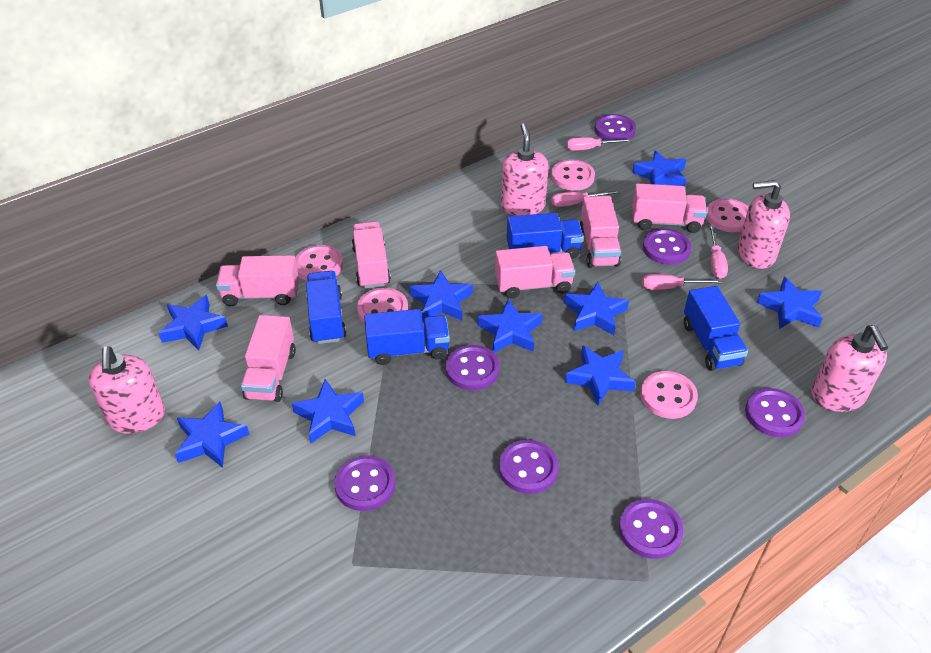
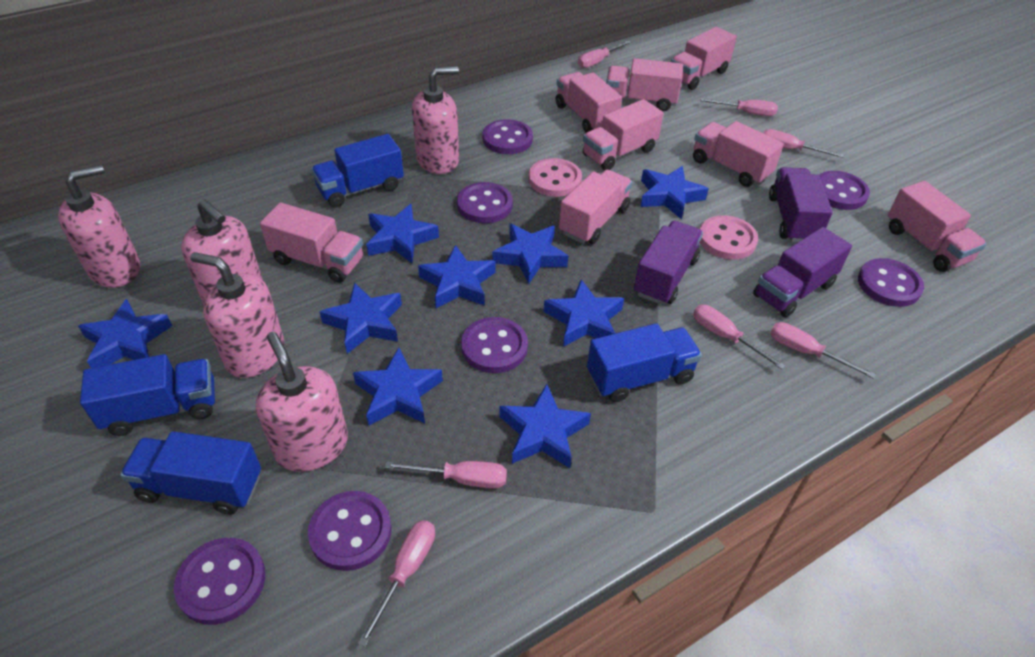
pink button: [295,245,343,281] [357,288,408,323] [551,159,595,190] [640,371,698,419] [706,198,749,232] = 5 -> [528,158,582,197] [700,215,758,260] = 2
pink screwdriver: [551,190,621,207] [566,137,632,151] [642,274,722,290] [709,225,728,279] = 4 -> [358,520,435,647] [385,461,507,489] [578,40,631,68] [693,305,785,369] [700,98,778,116] [763,129,844,158] [770,322,876,379] = 7
pink soap dispenser: [88,347,165,434] [501,123,549,216] [737,180,790,269] [812,325,888,412] = 4 -> [58,165,140,288] [181,199,263,304] [190,252,284,378] [255,332,348,472] [412,66,459,174] = 5
pink truck: [216,255,299,306] [241,315,296,402] [352,221,391,289] [495,246,575,299] [580,196,621,268] [632,183,707,233] = 6 -> [260,202,363,283] [556,72,622,133] [559,170,632,244] [583,99,664,170] [606,58,683,111] [671,27,737,90] [693,121,784,187] [888,181,987,272] = 8
purple truck: none = 0 -> [634,220,703,305] [753,227,852,317] [769,167,833,242] = 3

